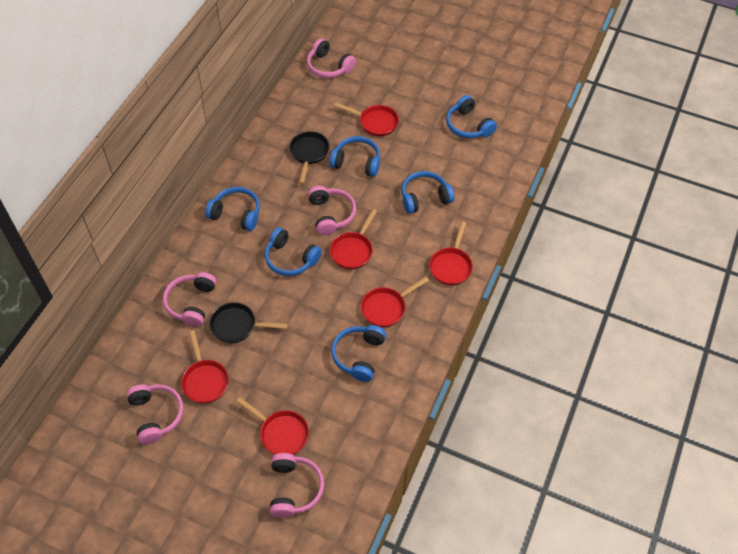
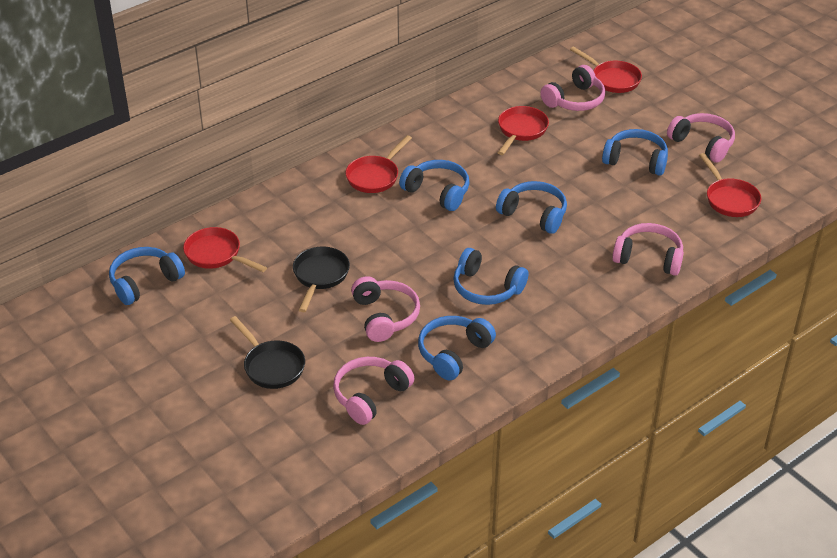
red pan: [181,330,229,404] [236,397,309,455] [330,209,377,269] [334,103,399,136] [361,277,429,327] [429,221,473,285] = 6 -> [183,227,267,272] [345,135,412,193] [498,106,549,155] [570,46,642,93] [699,153,762,217] = 5

